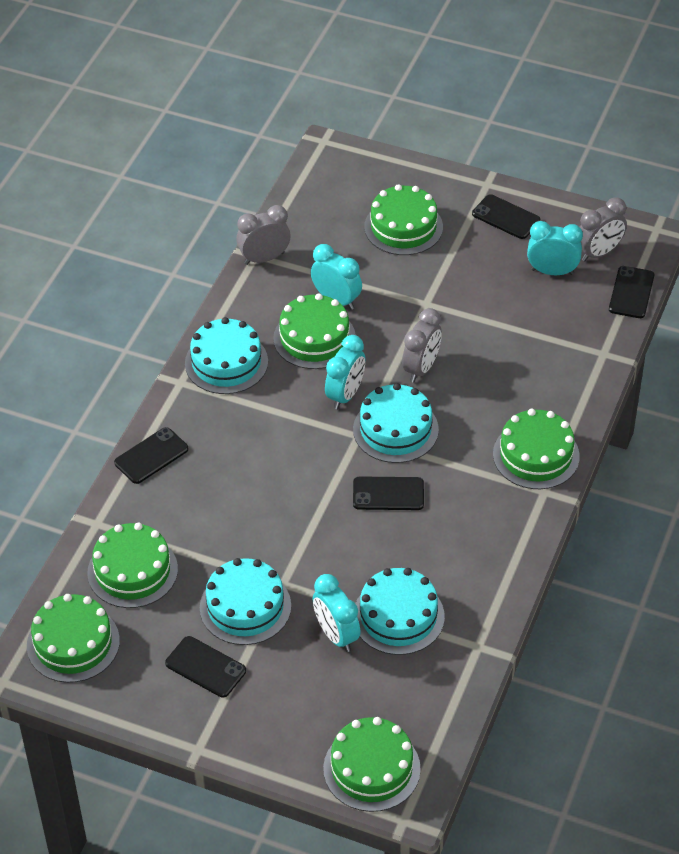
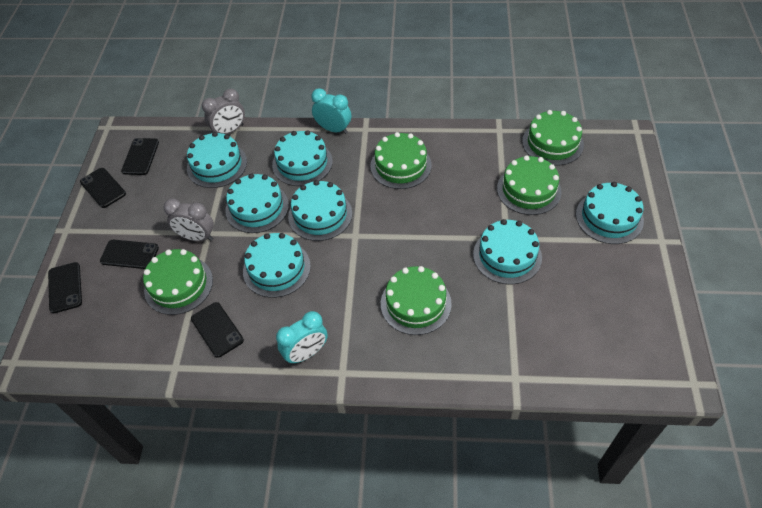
green cake: [27,594,120,683] [87,523,178,608] [273,293,356,369] [323,717,421,812] [364,184,443,255] [493,409,580,489] = 6 -> [143,249,213,315] [370,132,432,189] [381,266,452,335] [497,155,562,215] [522,110,584,166] = 5
grey clock: [236,205,291,265] [402,308,442,382] [580,198,627,262] = 3 -> [164,199,214,241] [202,89,245,134] = 2
turquoise cake: [185,317,268,394] [200,558,291,645] [353,383,439,463] [355,568,445,655] = 4 -> [187,132,247,188] [225,173,289,233] [243,233,311,298] [272,130,333,186] [288,180,352,241] [473,219,542,284] [576,182,644,244] = 7
turquoise clock: [311,244,362,310] [313,574,361,652] [325,335,365,409] [527,221,583,275] = 4 -> [276,311,328,364] [312,88,351,134] = 2

